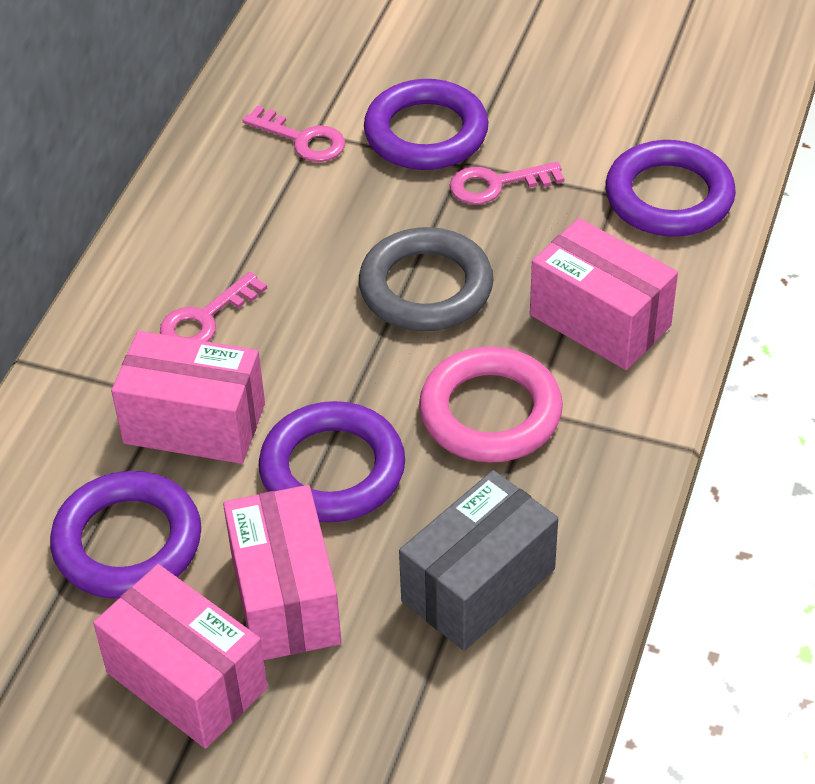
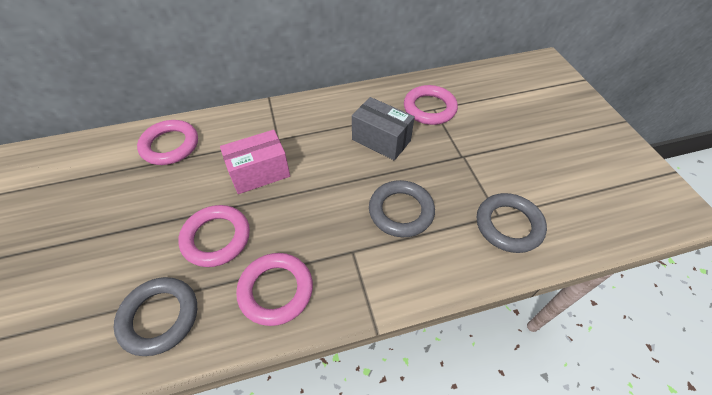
grey ring: [359,227,493,331] = 1 -> [114,277,197,356] [369,180,435,237] [477,193,547,253] = 3
pink box: [93,564,268,749] [111,331,265,464] [223,485,341,660] [530,218,678,370] = 4 -> [220,130,290,194] = 1
pink key: [160,272,267,342] [242,106,345,162] [450,162,564,205] = 3 -> none = 0
pink ring: [419,346,563,463] = 1 -> [137,120,198,165] [178,205,250,267] [236,253,313,326] [404,85,458,125] = 4
purple ring: [50,471,201,599] [259,401,405,523] [364,79,488,170] [605,140,736,237] = 4 -> none = 0

